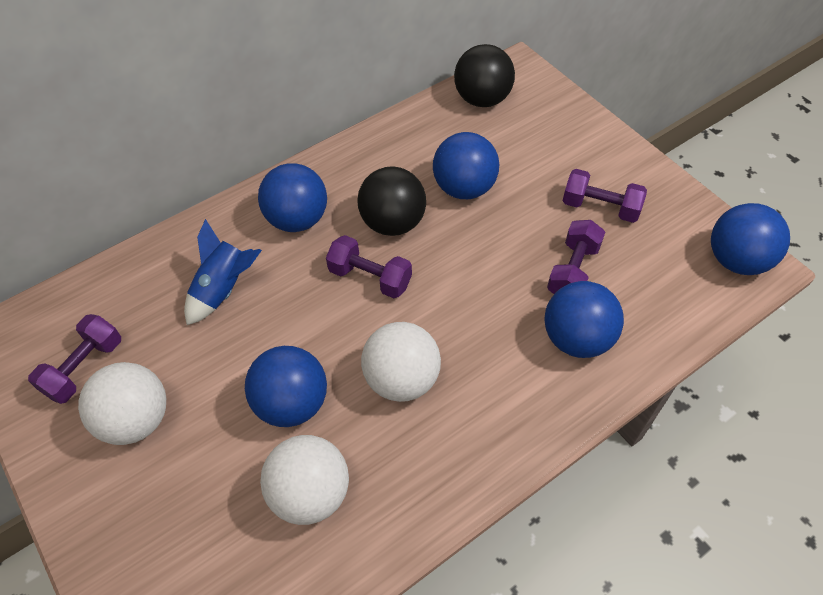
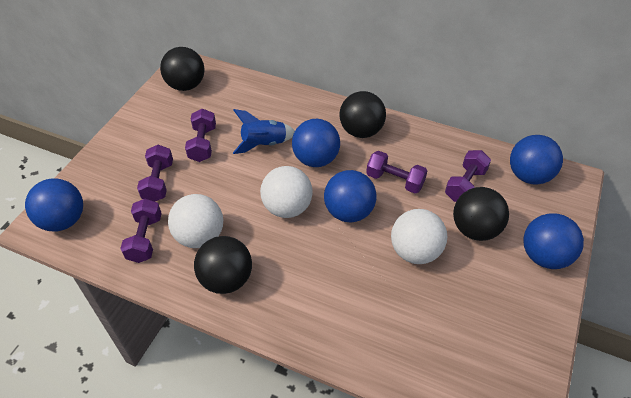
black ball: [357,166,426,236] [454,44,515,107] = 2 -> [160,47,205,91] [194,236,252,294] [339,91,386,138] [453,187,509,241] = 4
purple dumbbell: [28,314,121,404] [326,235,412,298] [547,220,605,294] [563,169,647,223] = 4 -> [120,199,162,263] [137,145,173,202] [185,109,216,162] [366,151,427,193] [445,150,491,202] = 5

